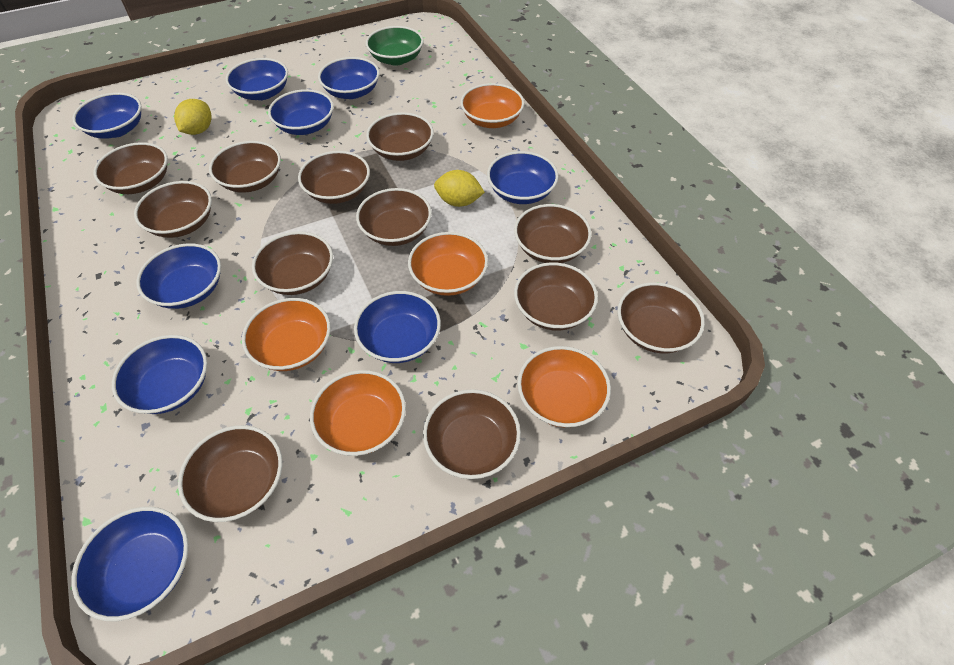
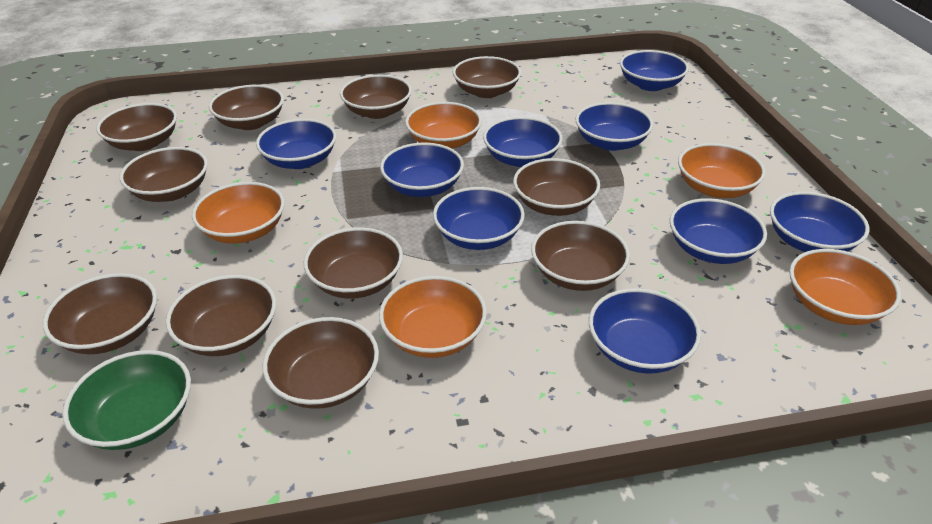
brown bowl: [94,142,168,194] [134,181,212,238] [178,425,282,522] [209,141,281,193] [252,231,333,295] [298,151,370,204] [356,188,432,246] [366,112,434,161] [423,389,521,479] [514,204,591,263] [514,262,598,331] [617,282,705,353] = 12 -> [43,273,157,354] [96,103,177,151] [120,147,208,202] [166,275,276,356] [209,85,284,130] [263,317,379,409] [304,227,403,299] [340,75,412,119] [453,56,521,98] [513,158,600,216] [531,221,630,291] = 11
yellow lemon: [174,99,212,135] [434,170,485,207] = 2 -> none = 0

